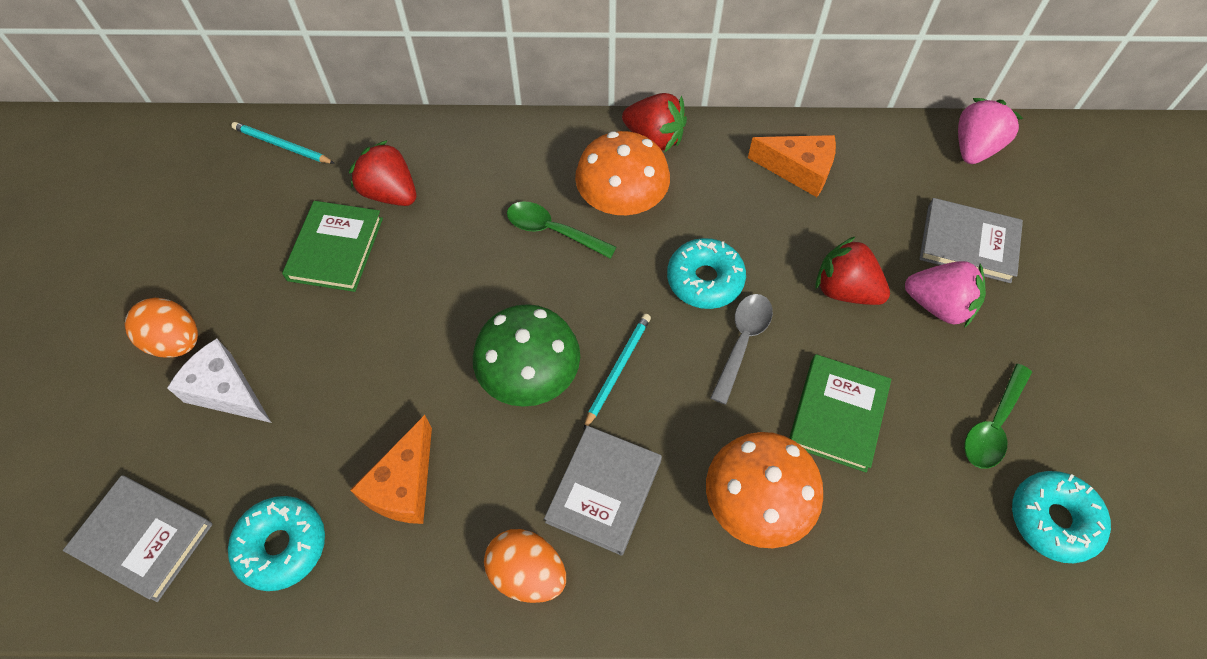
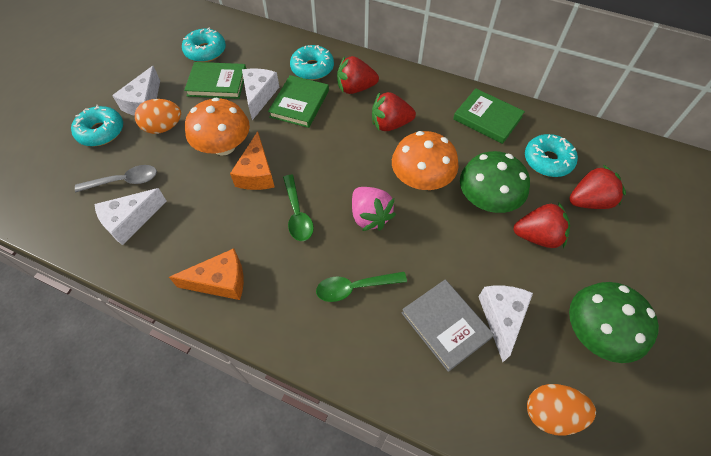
green book: [282,201,383,292] [789,354,891,472] = 2 -> [184,62,246,99] [268,75,329,128] [453,88,525,144] = 3
green mushroom: [473,304,580,407] = 1 -> [460,151,530,213] [569,282,659,363] = 2
grey book: [63,475,213,602] [544,426,662,556] [919,198,1023,283] = 3 -> [402,280,494,372] = 1
pink strawberry: [905,261,986,328] [958,98,1024,164] = 2 -> [352,187,396,231] = 1
red strawberry: [349,140,416,206] [622,93,687,153] [816,236,890,305] = 3 -> [337,56,379,94] [372,92,416,131] [513,202,570,248] [569,165,626,209] = 4
turquoise donut: [228,496,325,591] [667,238,746,309] [1012,471,1111,563] = 3 -> [71,105,123,146] [182,27,226,62] [290,45,334,80] [525,134,578,177] = 4
turquoise pencil: [231,122,335,164] [583,314,651,430] = 2 -> none = 0
white cheese: [167,338,272,423] = 1 -> [94,188,166,245] [112,66,160,116] [242,68,279,120] [479,285,533,362] = 4

